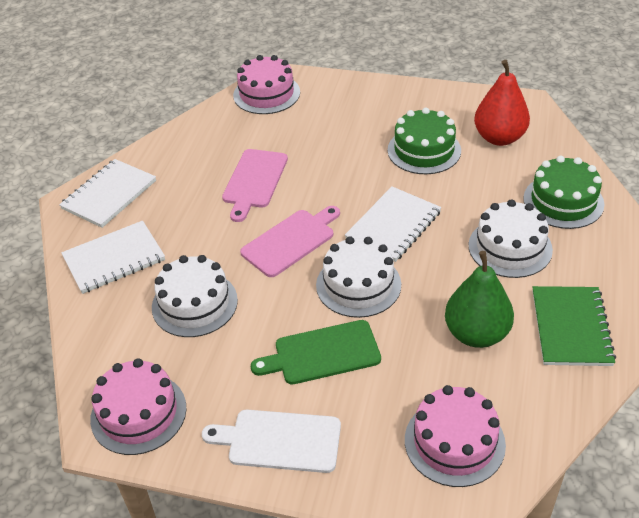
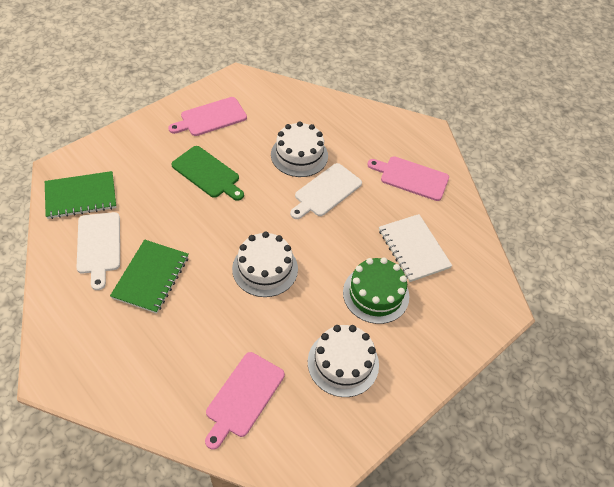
green cake: [388,107,461,174] [523,156,604,229] = 2 -> [343,257,409,324] = 1
green notebook: [532,286,616,366] = 1 -> [45,171,116,219] [110,240,189,314] = 2
green pear: [445,251,514,348] = 1 -> none = 0
pink cake: [90,358,187,455] [233,55,300,114] [405,385,506,487] = 3 -> none = 0
pink cutting board: [222,149,288,222] [240,206,340,277] = 2 -> [168,97,247,136] [205,352,285,450] [367,156,449,201] = 3
red pear: [474,60,530,146] = 1 -> none = 0
white cutting board: [202,410,341,473] = 1 -> [77,212,120,290] [290,163,362,219] = 2
white notebook: [59,159,156,228] [61,221,165,294] [345,186,442,262] = 3 -> [379,214,452,282] = 1

